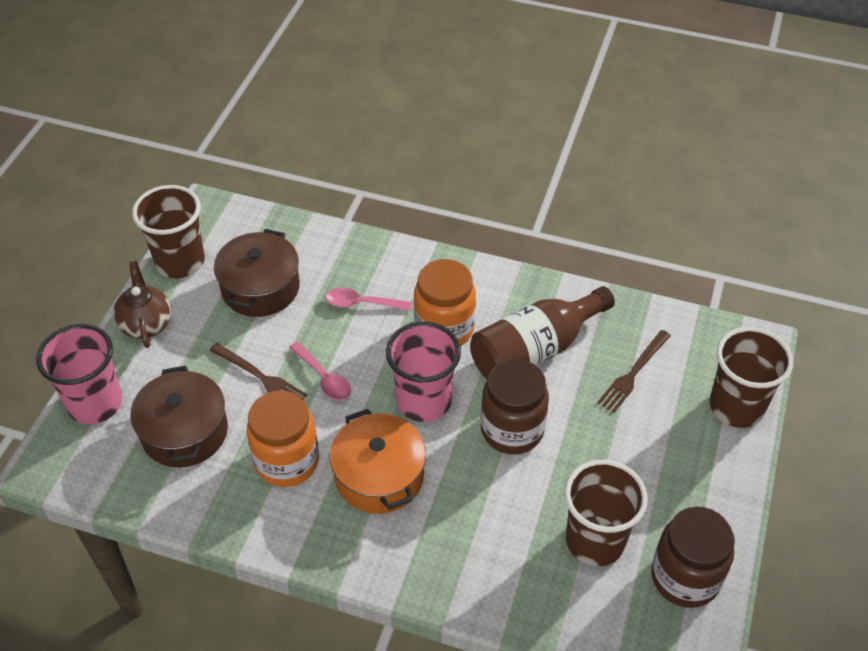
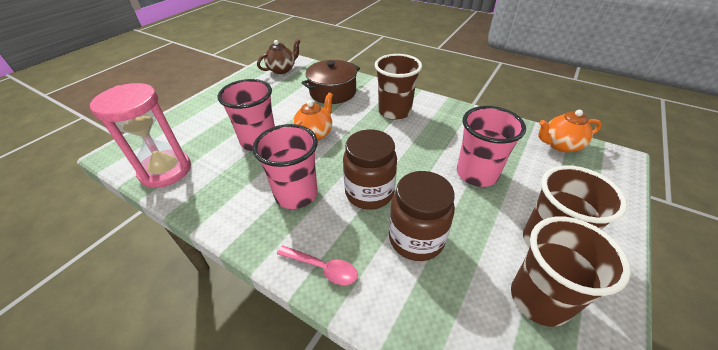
brown bottle: [470,286,615,380] = 1 -> none = 0
brown fork: [209,343,308,400] [597,330,671,413] = 2 -> none = 0
brown pot: [130,366,228,467] [214,229,300,317] = 2 -> [301,60,360,104] = 1
orange jar: [247,390,319,487] [414,259,476,346] = 2 -> none = 0
orange pot: [329,409,426,514] = 1 -> none = 0
orange teapot: none = 0 -> [293,92,333,141] [539,110,602,152] = 2
pink cup: [36,324,122,424] [386,322,461,422] = 2 -> [217,79,275,151] [252,124,318,209] [457,106,526,187] = 3
pink hourglass: none = 0 -> [90,83,191,188] = 1
pink spoon: [289,341,351,400] [325,288,412,311] = 2 -> [277,246,358,285] = 1

